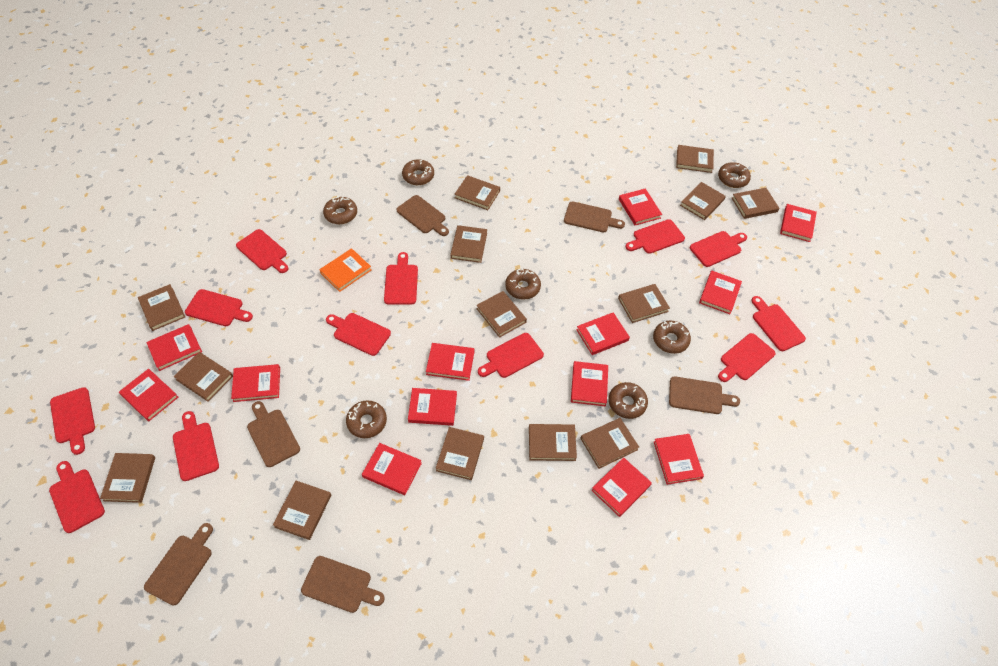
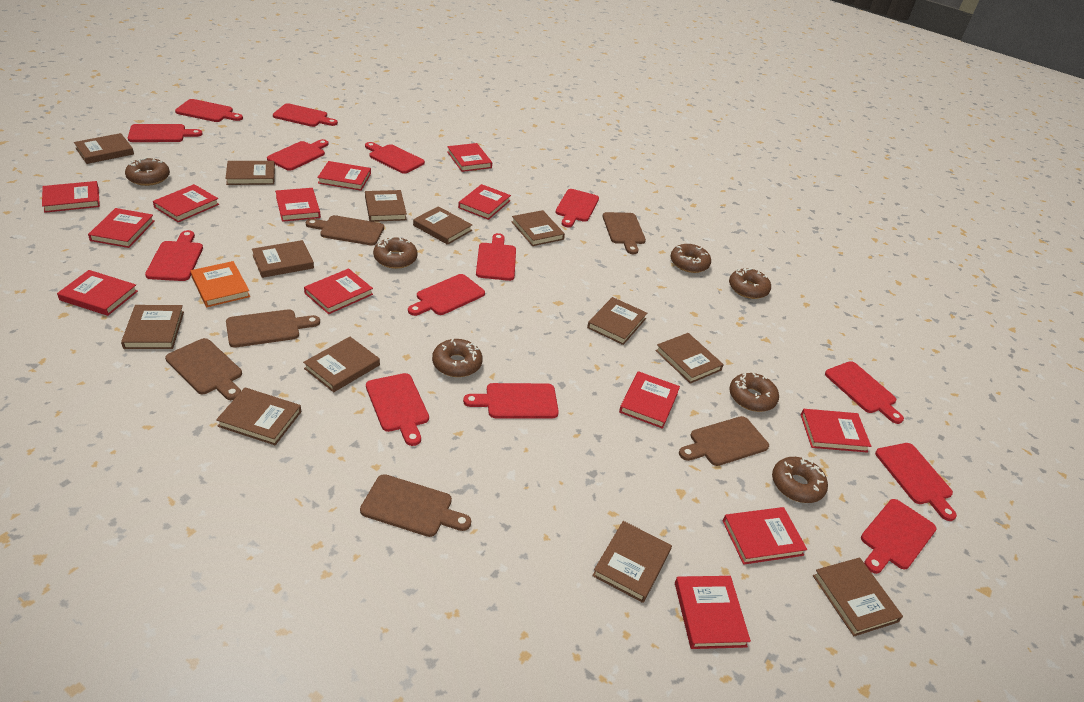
brown book: [100,453,155,503] [138,284,185,331] [174,352,233,402] [273,481,331,540] [436,427,484,480] [450,225,487,263] [454,175,500,210] [476,291,527,338] [529,424,577,461] [580,418,639,469] [618,284,670,323] [676,145,714,173] [680,182,726,220] [732,188,779,219] = 14 -> [74,133,134,164] [121,305,184,349] [216,388,301,445] [225,161,275,185] [252,240,314,278] [303,337,380,392] [365,190,407,222] [413,206,472,245] [512,210,565,246] [587,297,647,345] [592,521,672,603] [655,333,724,384] [813,557,903,636] = 13
red cutting board: [49,461,105,533] [50,387,95,455] [173,411,219,481] [185,289,253,326] [236,229,288,273] [326,313,391,356] [384,252,418,305] [478,333,544,378] [626,219,685,254] [690,231,747,267] [718,333,775,382] [751,296,806,351] = 12 -> [128,124,203,142] [145,230,203,281] [175,99,243,122] [267,139,329,171] [273,103,338,127] [365,142,425,174] [366,373,429,446] [408,274,485,316] [463,383,559,418] [476,233,516,281] [555,189,599,227] [825,361,904,424] [861,499,937,574] [875,443,957,521] = 14

